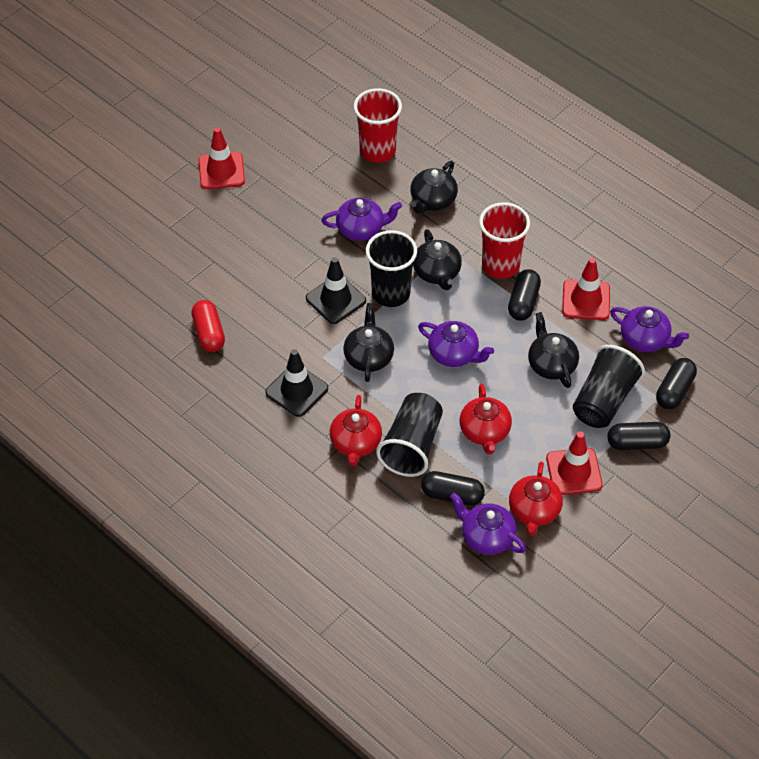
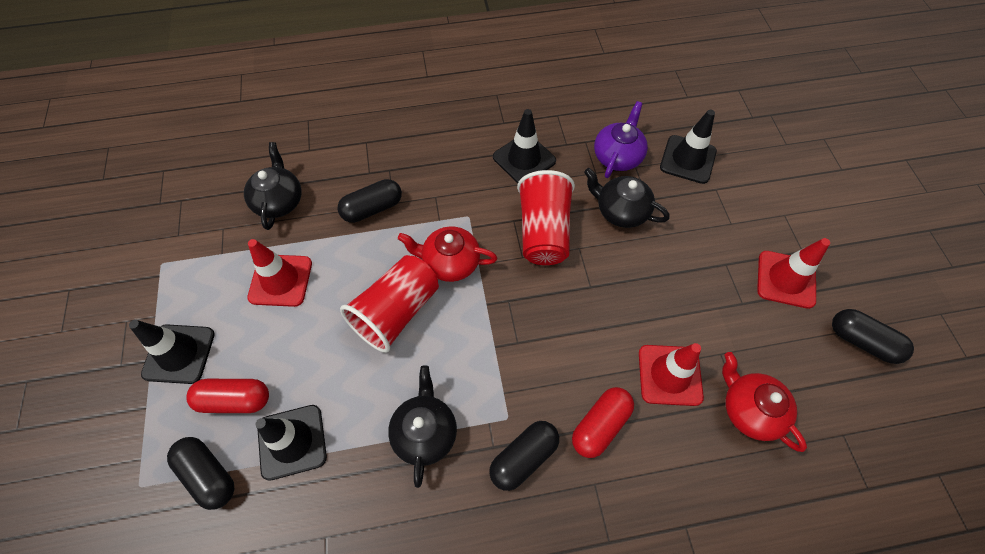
black cup: [366,230,417,307] [376,393,443,477] [573,345,645,428] = 3 -> none = 0
black teapot: [343,303,394,382] [410,161,458,214] [413,229,462,290] [528,312,579,388] = 4 -> [244,142,301,230] [388,365,457,488] [584,168,670,228] = 3
black traffic cone: [265,349,328,417] [306,257,366,324] = 2 -> [129,320,215,384] [255,405,327,481] [493,109,556,183] [660,109,717,184] = 4
purple teapot: [321,198,402,241] [418,321,494,367] [450,493,526,555] [610,306,689,352] = 4 -> [594,101,648,178] = 1
red capsule: [191,300,225,352] = 1 -> [186,379,269,413] [572,387,634,458] = 2
red teapot: [330,395,382,466] [460,384,512,454] [509,462,563,536] = 3 -> [398,226,497,282] [722,352,807,452] = 2

